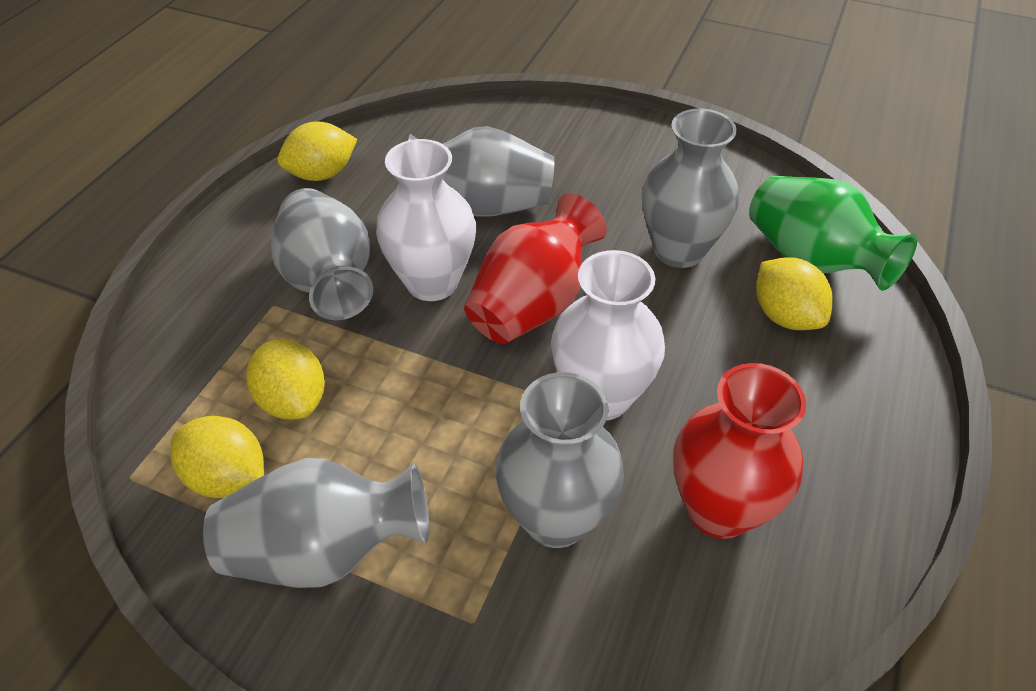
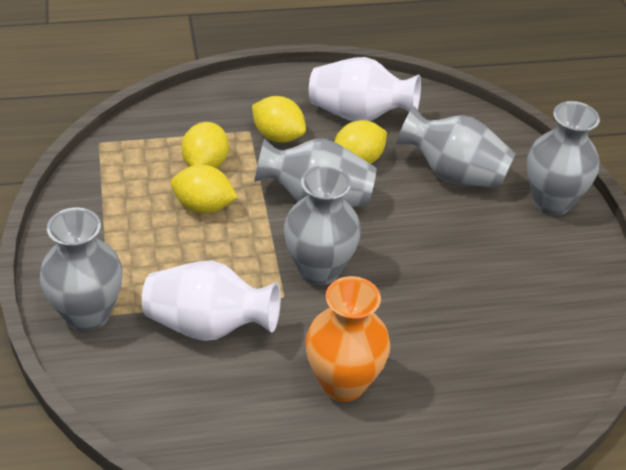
green vase: [749,176,917,291] = 1 -> none = 0
orange vase: none = 0 -> [305,276,390,402] = 1
red vase: [464,194,607,344] [673,363,806,539] = 2 -> none = 0

